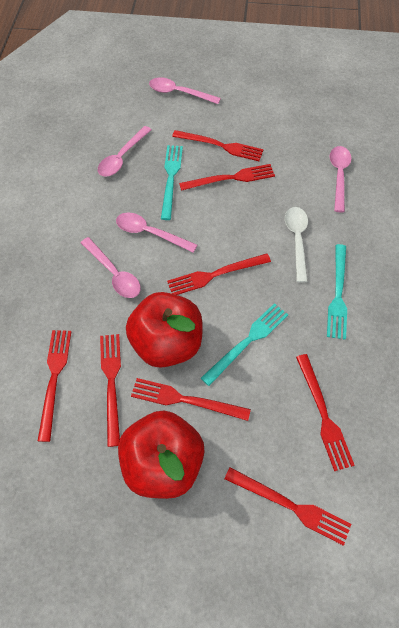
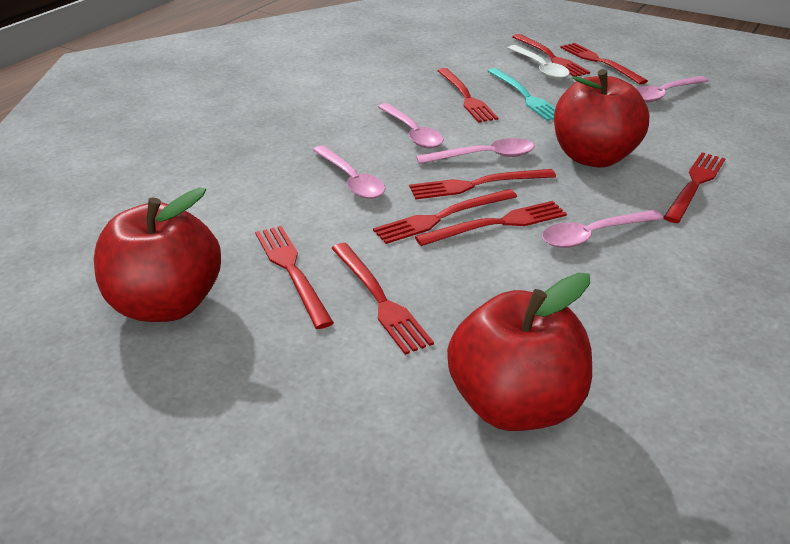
red apple: [118,410,205,499] [126,292,203,368] = 2 -> [94,187,221,322] [447,272,592,431] [554,69,649,167] = 3
red fork: [38,330,71,442] [100,334,121,447] [131,378,251,421] [167,253,271,295] [172,130,264,161] [179,164,275,191] [224,467,351,546] [296,354,355,471] = 8 -> [255,226,334,329] [331,243,434,355] [373,189,517,244] [409,169,556,199] [415,201,567,246] [437,68,499,123] [512,34,590,77] [560,43,648,85] [663,153,726,223] = 9
turquoise fork: [161,145,183,220] [201,303,288,386] [327,244,347,340] = 3 -> [488,68,555,121] = 1

